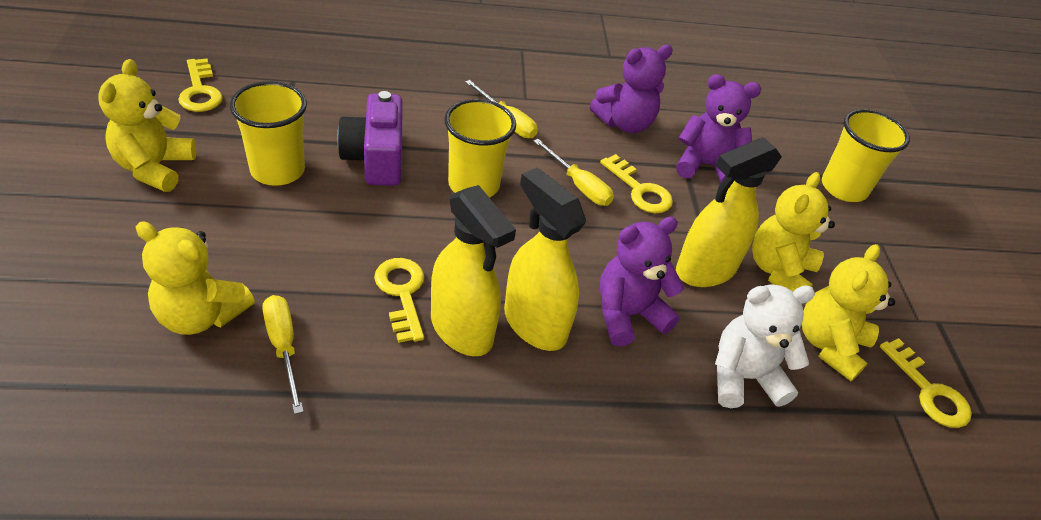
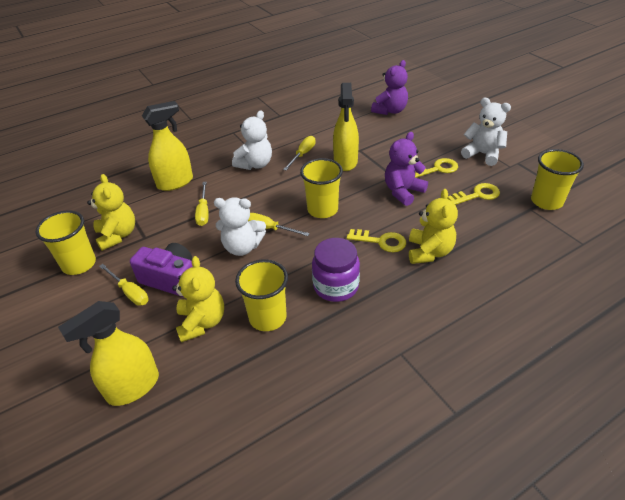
purple jar: none = 0 -> [312,238,360,302] = 1
purple teddy bear: [590,45,673,133] [600,216,684,346] [676,74,761,182] = 3 -> [371,60,408,115] [385,132,428,206] = 2
white teddy bear: [715,284,815,408] = 1 -> [214,197,266,256] [232,111,272,170] [461,98,511,166] = 3
yellow cup: [230,81,307,186] [444,99,516,198] [822,109,910,202] = 3 -> [36,210,96,275] [235,259,288,331] [300,158,343,218] [531,149,584,210] = 4
yellow key: [178,58,223,112] [374,258,424,343] [600,154,673,213] [880,338,972,428] = 4 -> [347,229,406,252] [415,158,458,178] [447,183,500,205] = 3
yellow screwdriver: [262,295,304,414] [465,80,538,138] [533,139,614,206] = 3 -> [99,264,149,306] [195,182,209,226] [248,213,310,236] [283,136,315,170] = 4
yellow teddy bear: [98,59,196,192] [136,221,255,335] [752,172,835,292] [802,244,895,381] = 4 -> [87,174,135,251] [172,256,224,342] [409,189,458,264] = 3

